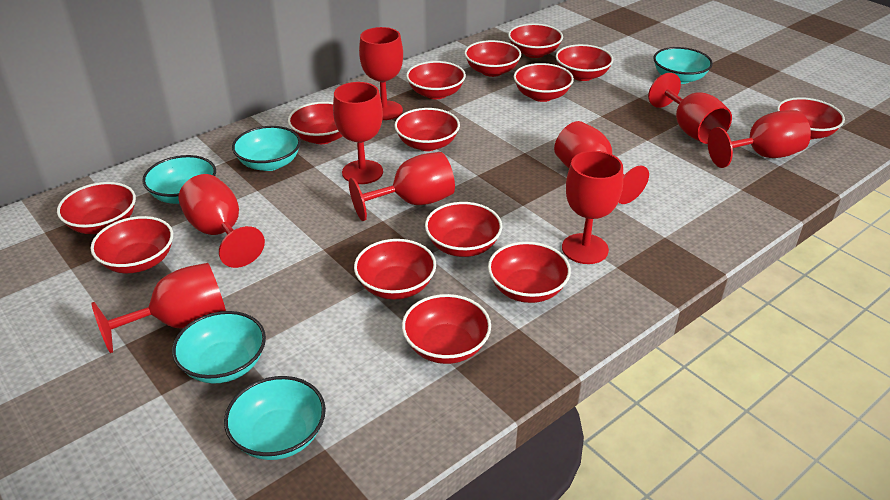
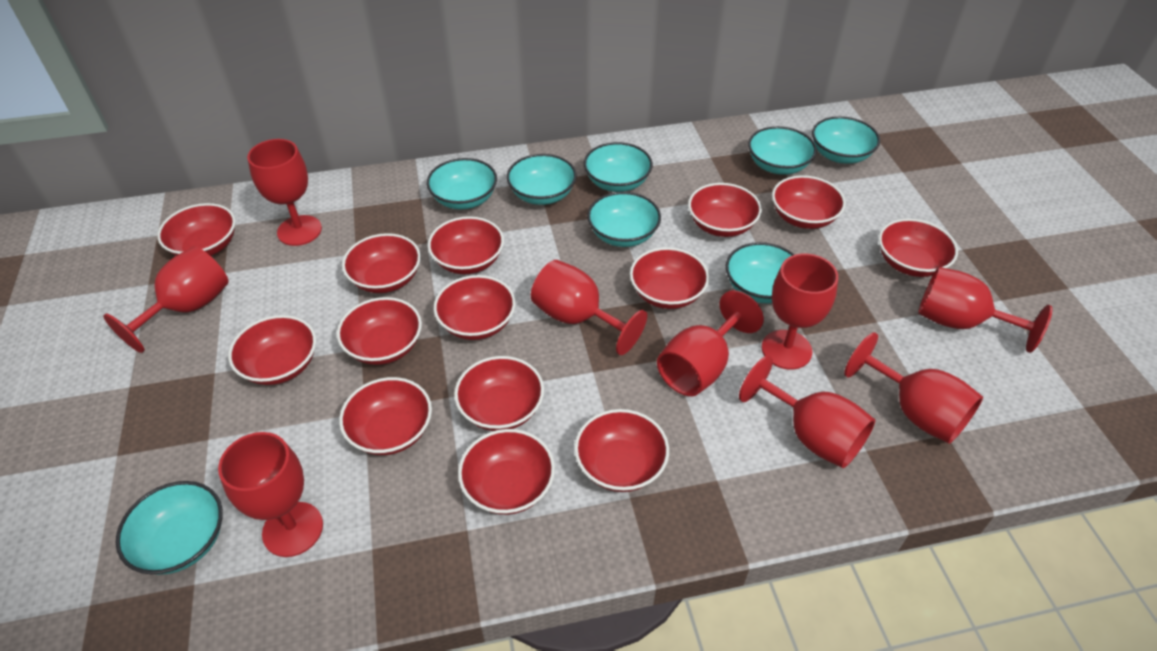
turquoise bowl: [142,155,216,204] [172,311,266,384] [224,376,326,460] [232,126,301,171] [653,47,713,84] = 5 -> [116,481,223,575] [427,158,497,209] [507,154,577,205] [584,142,653,192] [587,192,661,247] [726,242,795,303] [748,126,817,175] [812,116,880,164] = 8

